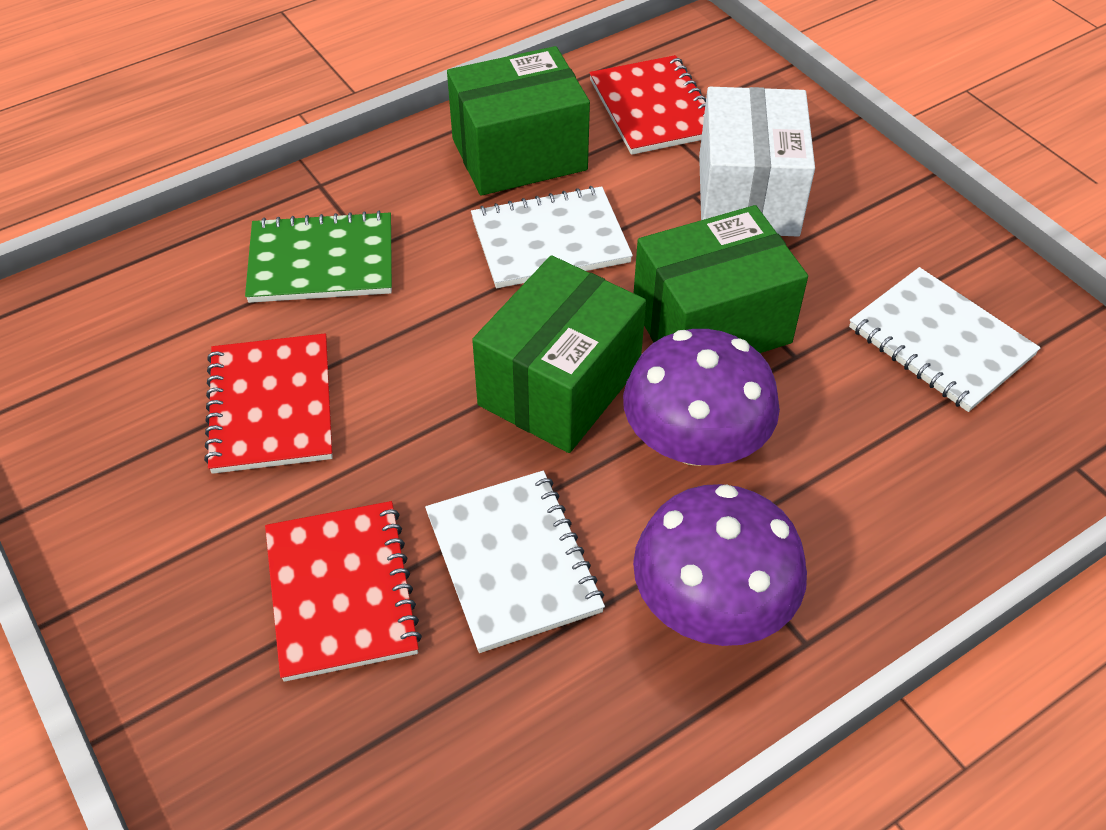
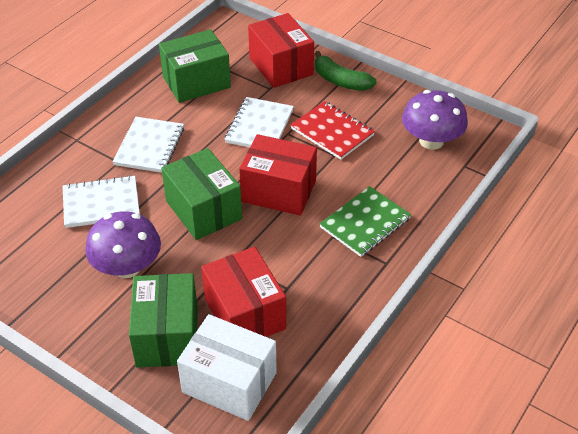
green banana: none = 0 -> [315,51,376,91] = 1
red box: none = 0 -> [201,247,286,337] [239,134,317,216] [248,13,314,88] = 3
red notebook: [204,334,333,474] [265,501,422,682] [589,55,706,155] = 3 -> [291,101,375,160] = 1

